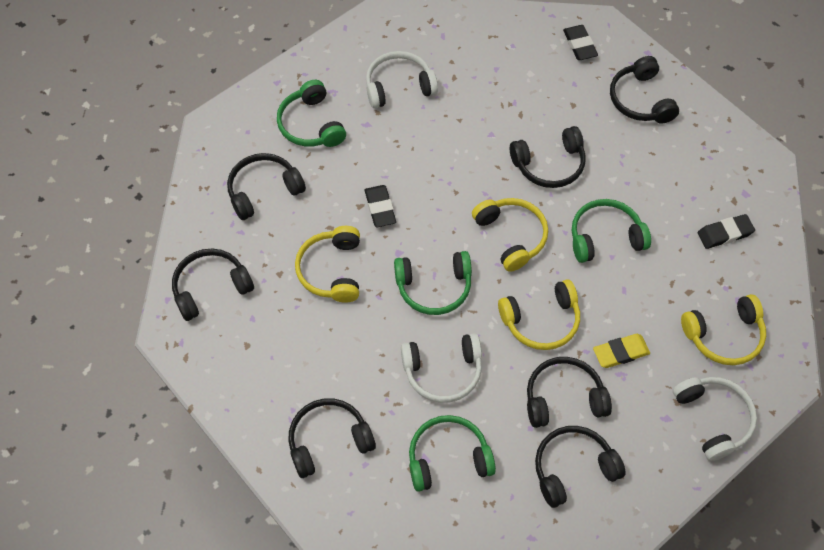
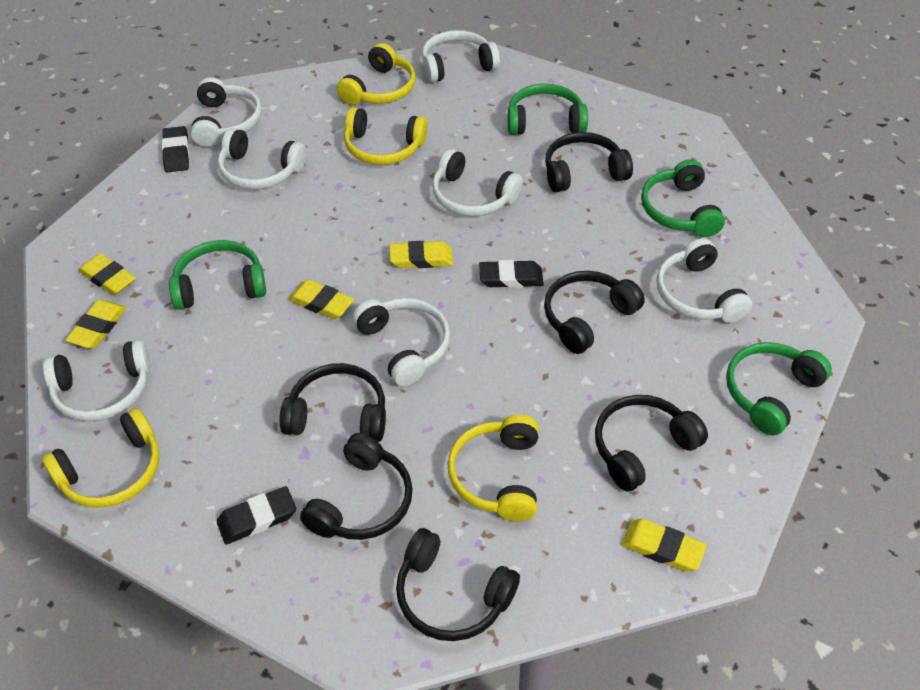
black headphones: [172,249,254,321] [227,153,306,220] [288,398,376,478] [510,126,586,188] [527,357,612,428] [535,426,626,508] [610,56,679,124] = 7 -> [280,363,386,442] [300,433,413,540] [396,528,520,641] [544,271,645,354] [545,132,633,192] [595,395,708,492] = 6
white headphones: [366,51,438,108] [401,333,482,403] [673,377,757,461] = 3 -> [43,340,151,422] [190,77,262,147] [218,128,306,190] [353,298,450,386] [422,30,500,83] [432,149,523,216] [657,238,752,323] = 7
yellow eraser: [593,334,650,368] = 1 -> [65,300,127,348] [78,254,136,295] [288,279,354,319] [389,241,453,268] [621,519,707,572] = 5

